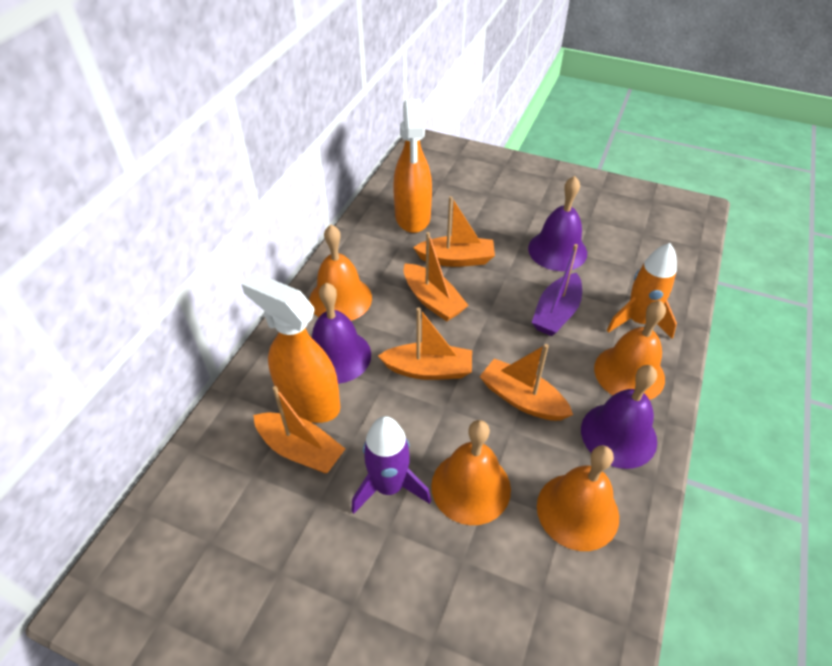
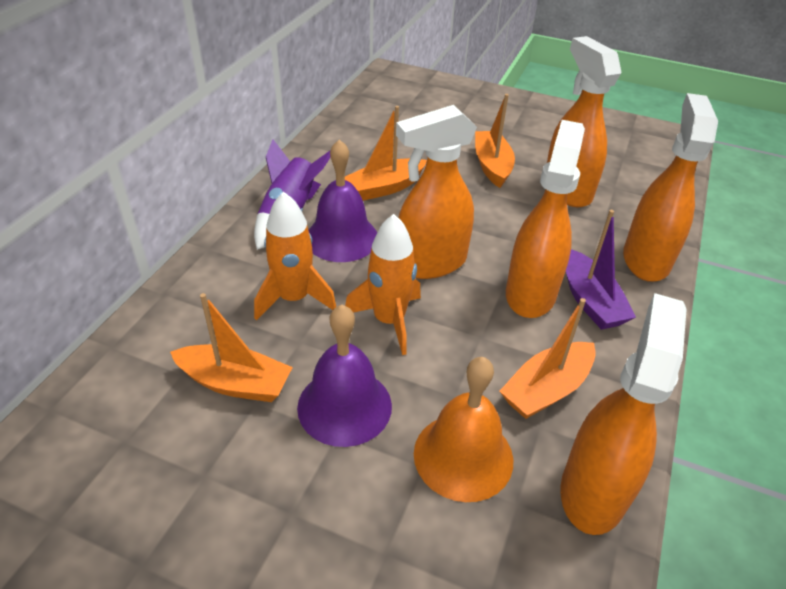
orange bell: [309,225,372,321] [431,420,511,525] [537,445,619,551] [594,300,666,400] = 4 -> [414,357,513,502] = 1
orange boat: [253,386,345,473] [378,308,472,380] [404,232,469,322] [413,196,495,267] [479,344,573,421] = 5 -> [170,293,293,402] [345,106,427,201] [475,94,515,188] [499,298,596,419] = 4
orange rocket: [607,243,677,339] = 1 -> [254,192,336,321] [345,214,421,355] = 2
orange spray bottle: [241,273,340,423] [393,99,432,233] = 2 -> [396,105,477,279] [506,120,585,318] [547,36,622,207] [561,293,687,535] [623,93,718,282] = 5
purple bell: [312,283,371,384] [528,176,587,271] [581,365,657,469] = 3 -> [297,304,392,447] [309,139,377,262] = 2

